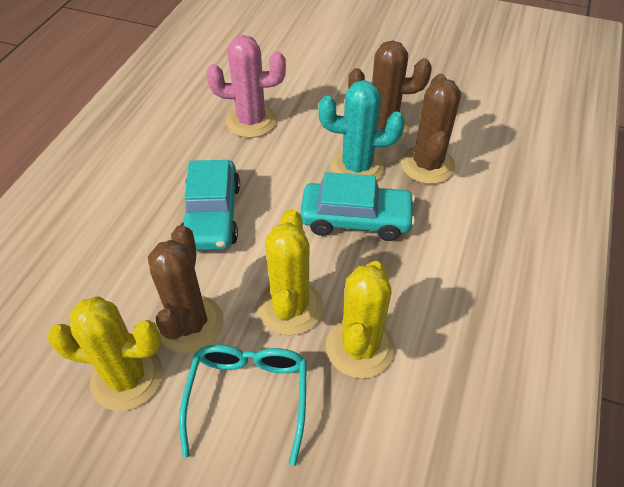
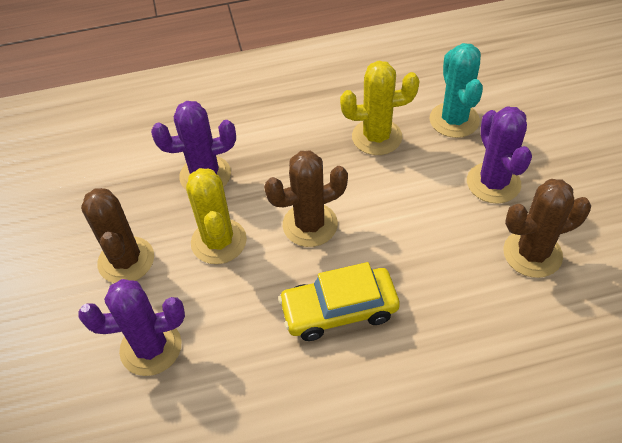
pink cactus: [206,35,286,138] = 1 -> none = 0
purple cactus: none = 0 -> [78,279,185,376] [151,101,236,190] [467,106,532,204] = 3
turquoise car: [181,160,240,251] [300,172,415,241] = 2 -> none = 0
turquoise glasses: [179,345,307,466] = 1 -> none = 0
yellow cactus: [47,297,163,411] [258,209,323,335] [326,261,395,378] = 3 -> [186,168,247,264] [340,61,419,155] = 2
yellow car: none = 0 -> [278,262,400,341] = 1

